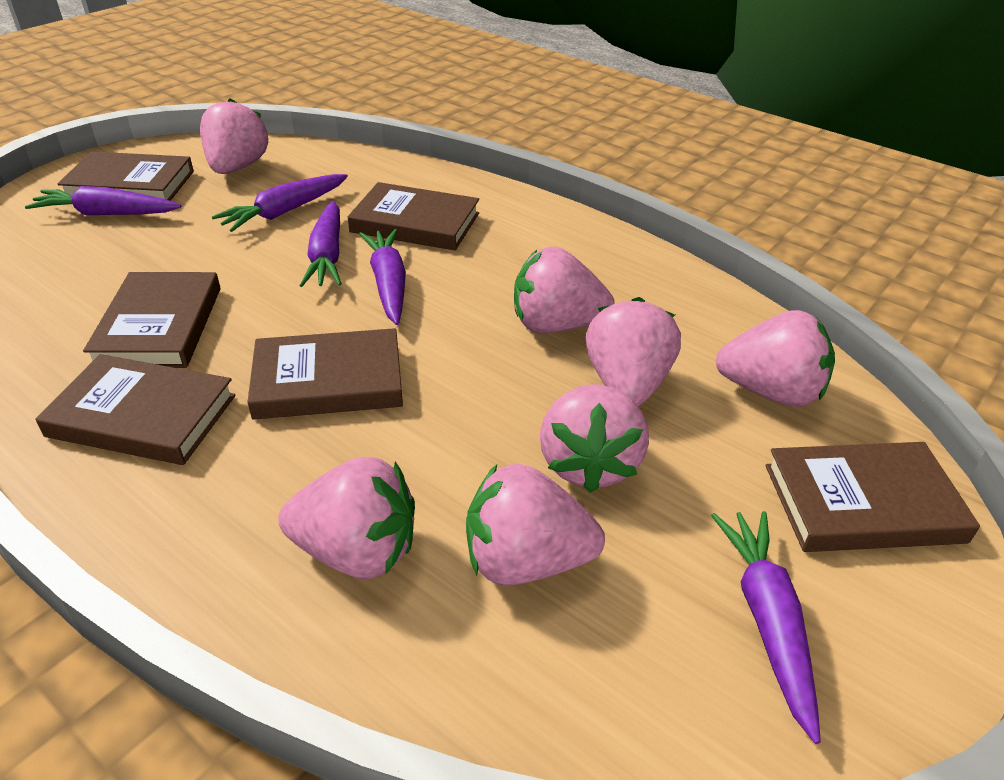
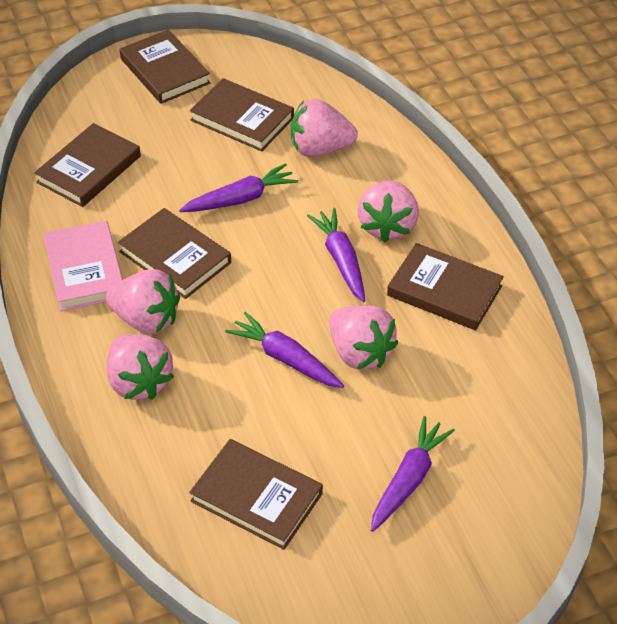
pink book: none = 0 -> [43,221,123,311] = 1
pink strawberry: [200,98,268,174] [278,457,415,579] [466,464,605,586] [514,247,615,333] [540,384,649,493] [586,297,681,406] [716,310,835,407] = 7 -> [106,269,180,334] [107,334,174,400] [291,99,358,157] [329,305,398,370] [357,181,419,243] = 5
purple carrot: [25,186,181,215] [212,174,348,232] [299,201,342,287] [359,229,406,325] [711,511,821,744] = 5 -> [179,163,298,212] [226,312,344,388] [307,208,365,302] [371,416,455,532] = 4

